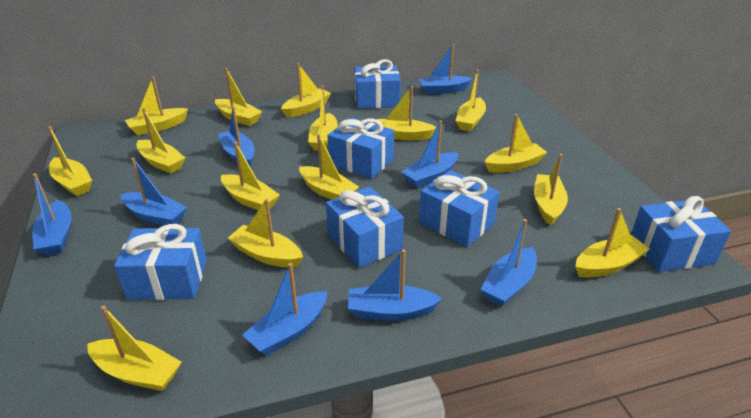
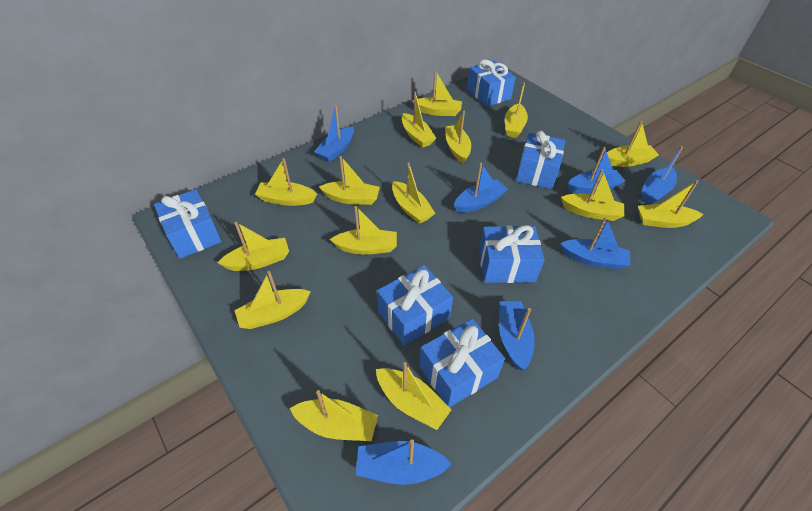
blue boat: [32,173,72,256] [121,158,187,226] [218,106,254,167] [243,263,327,355] [348,249,442,321] [402,120,458,188] [418,44,473,94] [480,219,537,307] = 8 -> [314,105,354,162] [356,439,451,485] [454,163,508,213] [499,301,535,370] [560,217,630,269] [568,147,625,194] [641,146,683,204] = 7

